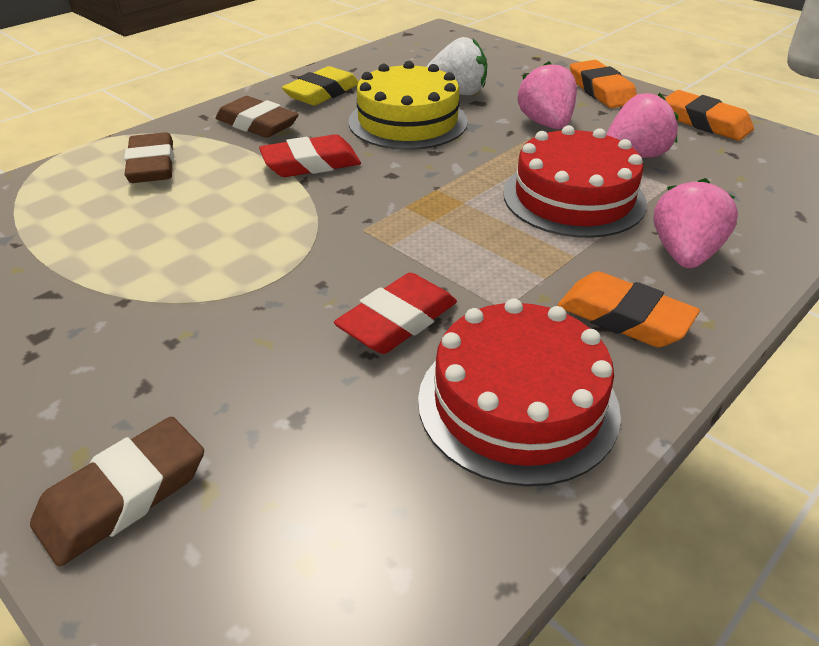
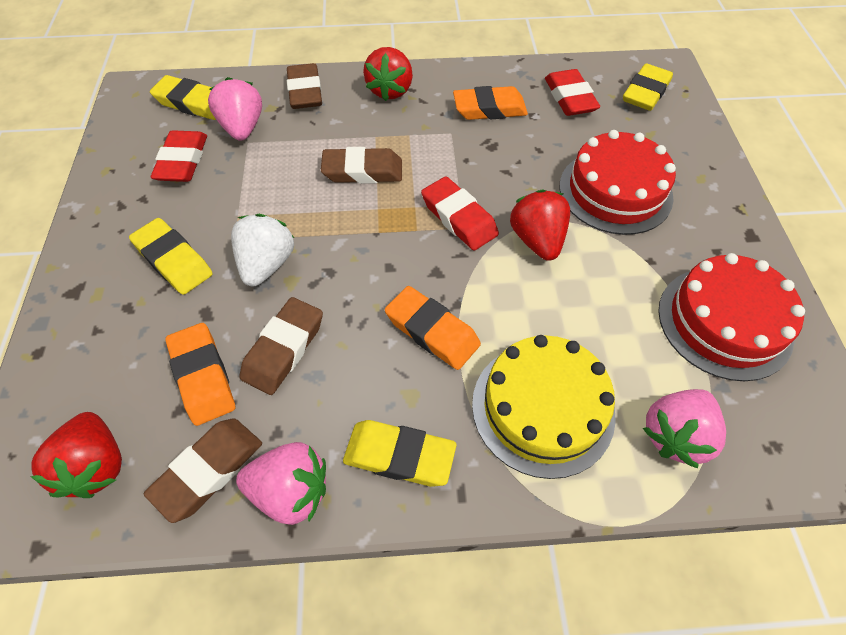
brown eraser: [30,416,204,567] [124,132,174,183] [216,96,299,138] = 3 -> [144,419,262,523] [240,297,323,395] [287,63,322,109] [321,147,402,184] = 4
red eraser: [259,134,361,177] [334,273,457,354] = 2 -> [151,130,207,182] [421,176,499,251] [545,69,600,116] = 3
red strawberry: none = 0 -> [30,412,122,498] [363,47,413,101] [510,189,570,261] = 3
yellow eraser: [282,66,359,106] = 1 -> [129,218,213,295] [150,75,216,120] [343,420,457,487] [623,63,673,111] = 4

